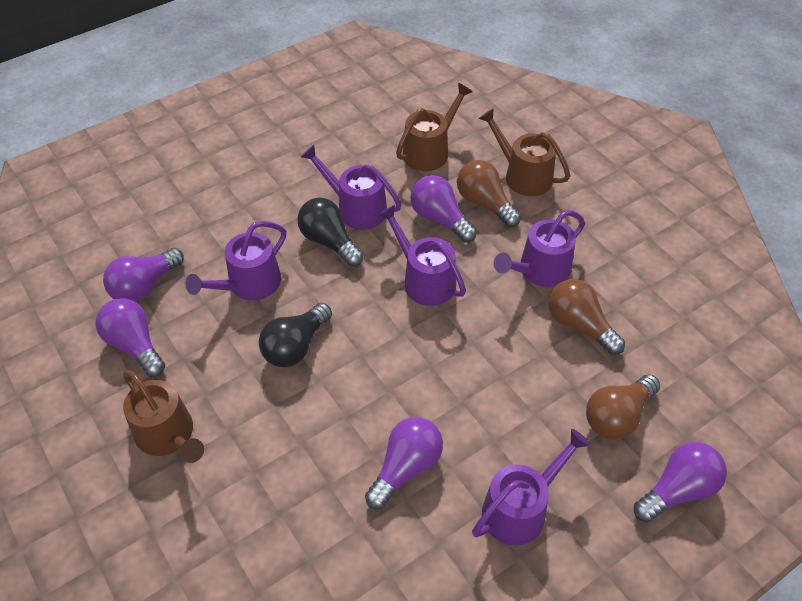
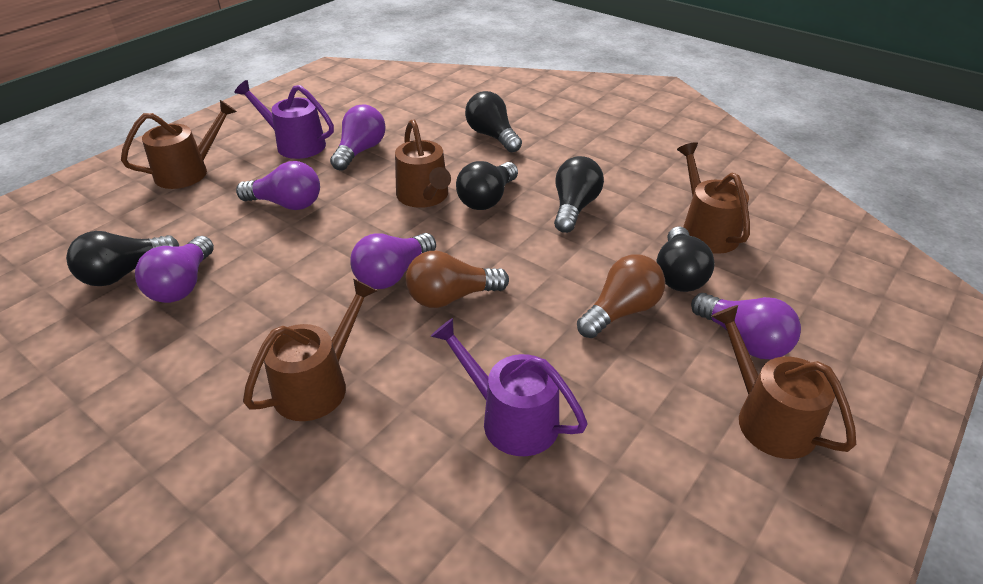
black light bulb: [259,303,332,367] [297,198,363,267] = 2 -> [66,231,179,286] [456,161,518,210] [465,91,522,153] [554,156,604,233] [656,226,715,292] = 5
brown light bulb: [457,160,521,227] [549,279,625,355] [586,374,660,440] = 3 -> [405,251,509,308] [577,254,665,338] = 2
brown watering can: [123,370,204,463] [396,83,473,171] [479,108,570,196] = 3 -> [121,100,237,189] [243,279,377,421] [395,119,451,208] [677,142,750,254] [711,305,856,459] = 5
purple watering can: [185,221,286,300] [301,145,402,230] [378,205,466,306] [472,429,591,545] [494,210,585,287] = 5 -> [234,80,334,159] [431,318,588,456] = 2

